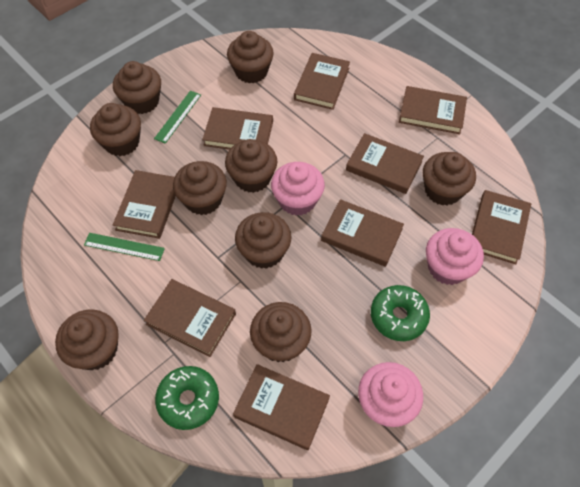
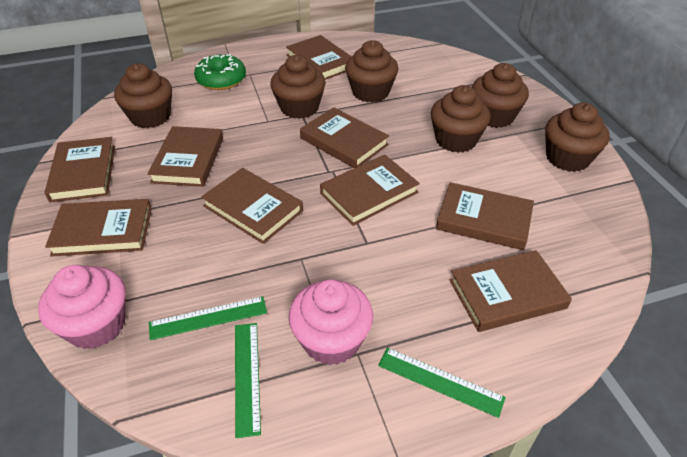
brown cupcake: [55,309,119,370] [90,103,141,156] [113,61,161,114] [173,161,227,215] [225,139,278,193] [227,31,274,83] [235,212,291,269] [250,302,312,362] [423,152,476,206] = 9 -> [114,63,172,128] [270,55,326,119] [345,40,398,102] [431,85,491,153] [472,63,529,128] [545,102,610,172] = 6
green donut: [155,366,219,430] [371,285,430,341] = 2 -> [194,54,246,90] = 1
green ruler: [84,233,165,261] [154,91,201,144] = 2 -> [149,296,267,340] [235,323,261,438] [378,348,506,418] = 3
pink cupcake: [271,162,325,216] [358,362,423,427] [426,228,484,285] = 3 -> [38,265,126,349] [288,279,373,365] = 2

